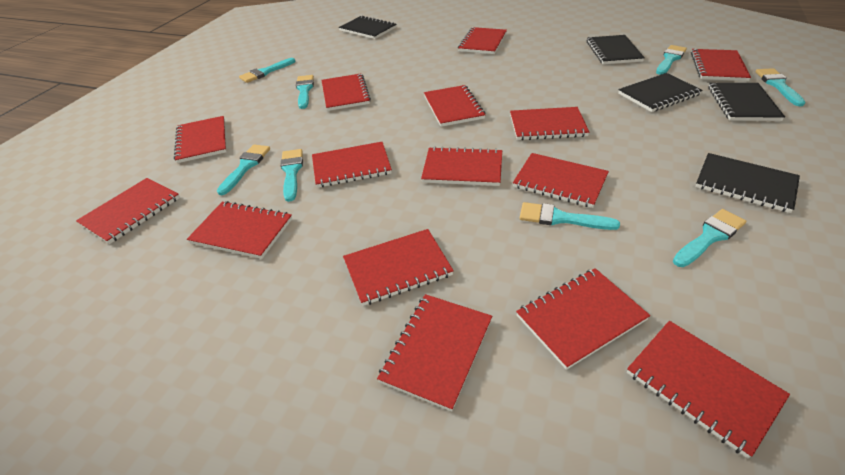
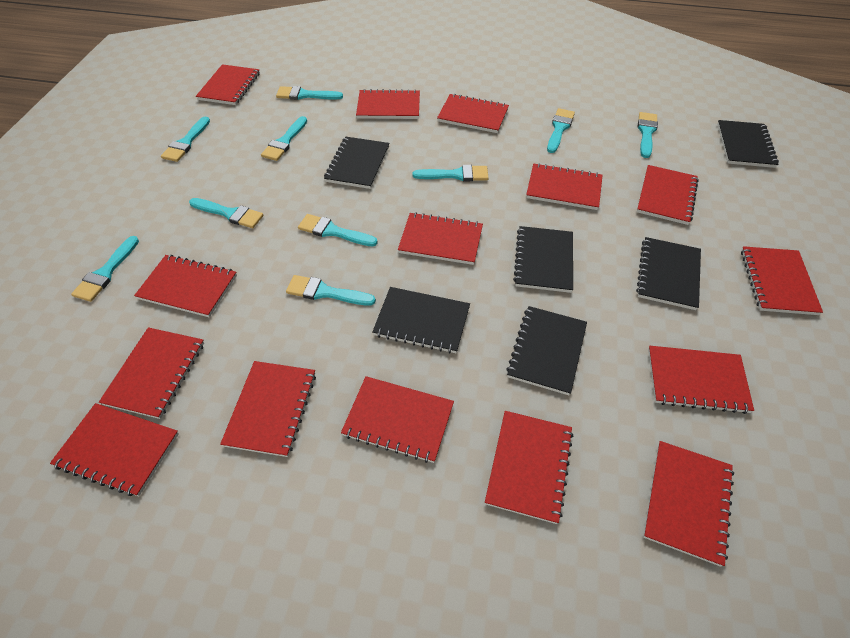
black notebook: [339,15,397,39] [587,35,645,64] [618,73,703,112] [695,153,800,213] [708,83,785,121] = 5 -> [324,137,389,189] [372,287,470,353] [506,306,587,395] [513,226,573,293] [636,237,701,310] [717,120,779,168] = 6
turquoise brush: [217,145,270,195] [239,58,295,83] [280,149,303,202] [296,75,314,109] [520,202,620,230] [656,45,687,75] [673,209,746,267] [756,68,805,106] = 8 -> [71,236,139,302] [161,117,210,162] [189,198,264,228] [261,116,307,161] [276,86,343,100] [286,275,376,306] [298,214,378,246] [413,165,489,182] [547,108,575,153] [638,112,658,158] = 10

